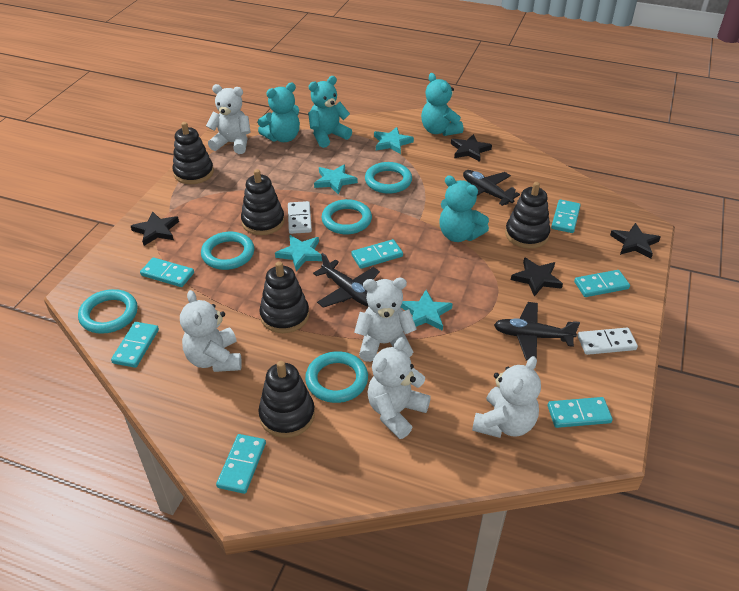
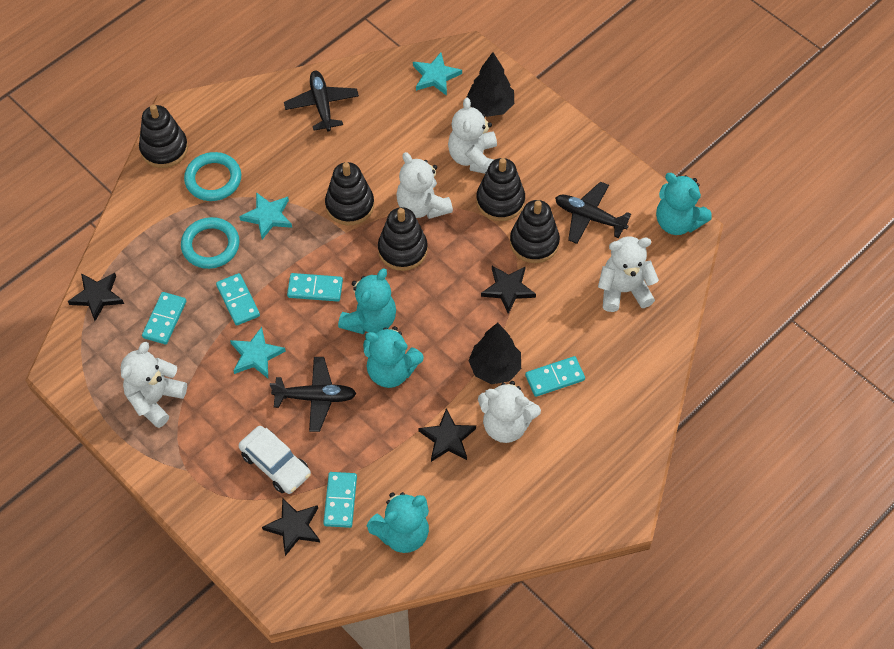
black tree: none = 0 -> [467,52,514,117] [468,323,521,384] = 2
turquoise domino: [111,322,159,368] [140,257,194,287] [216,434,266,494] [351,239,403,269] [548,397,613,428] [551,199,581,233] [574,270,630,297] = 7 -> [142,292,186,344] [216,273,260,326] [287,273,343,301] [323,472,357,528] [525,356,585,397] = 5
turquoise ring: [78,289,138,334] [201,232,254,270] [305,351,368,403] [321,199,372,234] [365,162,412,194] = 5 -> [181,217,239,269] [184,152,241,201] = 2
turquoise star: [275,235,322,271] [314,164,358,195] [374,127,414,154] [400,290,453,331] = 4 -> [230,327,285,378] [239,192,292,240] [413,52,462,96] = 3
white car: none = 0 -> [239,426,311,494] = 1
white domino: [288,201,312,234] [578,328,638,355] = 2 -> none = 0

